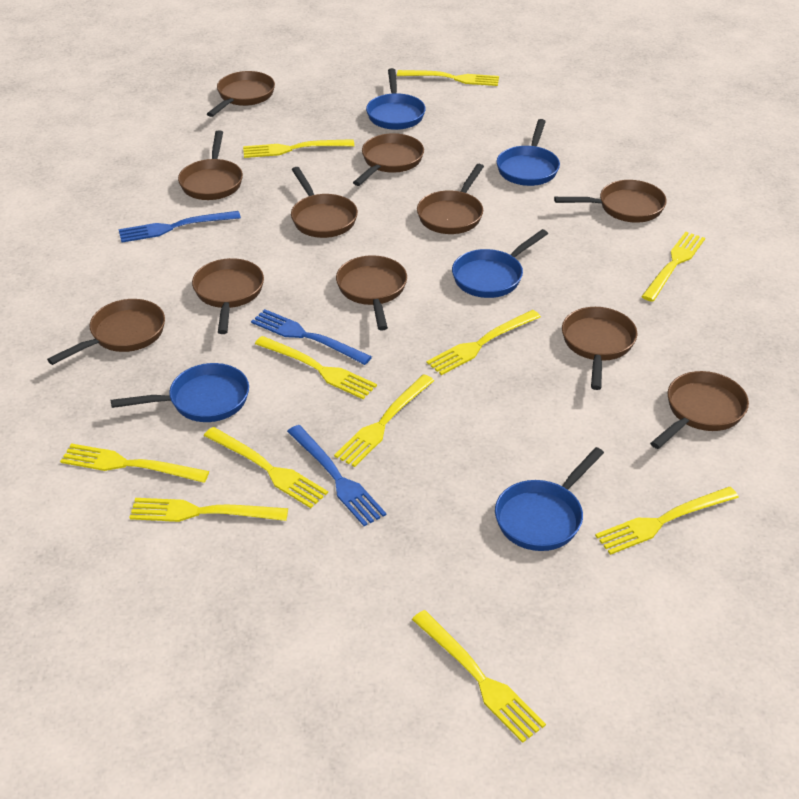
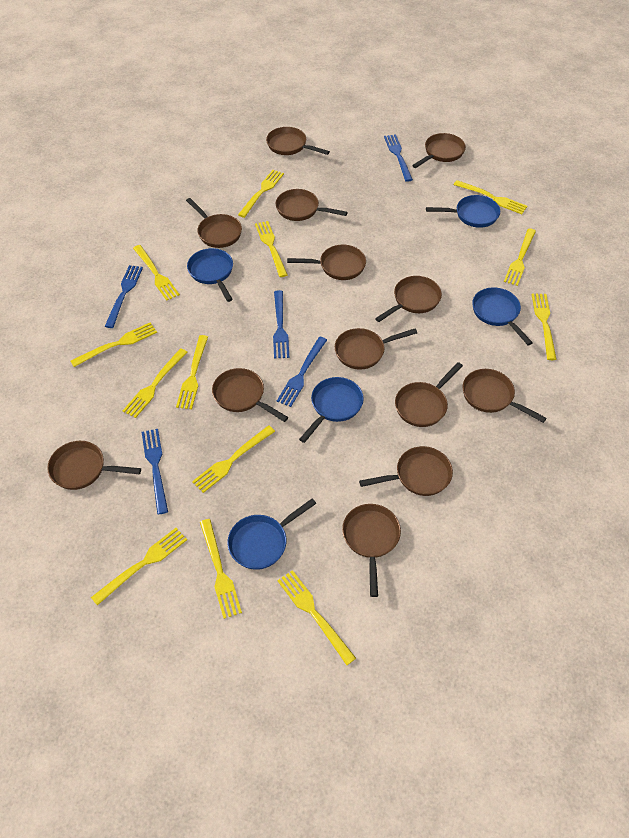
blue fork: [119,211,241,243] [251,309,372,365] [287,425,386,526] = 3 -> [105,265,143,328] [142,429,168,514] [273,290,289,359] [277,337,327,407] [384,134,413,182] = 5
brown pan: [47,299,165,365] [178,130,243,200] [192,258,264,334] [207,71,275,117] [291,167,358,238] [336,255,407,331] [353,133,424,186] [417,164,484,234] [554,180,667,223] [562,307,637,390] [650,371,749,449] = 11 -> [47,441,141,490] [186,198,242,248] [212,368,288,422] [266,127,330,155] [276,189,348,221] [287,245,366,280] [335,328,417,370] [342,504,401,597] [359,446,453,496] [375,276,442,322] [395,362,463,427] [412,133,466,168] [463,369,547,423] = 13
yellow fork: [60,443,209,483] [129,498,288,522] [204,427,328,508] [243,139,354,158] [255,336,377,399] [334,374,434,467] [397,70,499,86] [412,610,546,743] [427,310,541,375] [595,487,739,555] [641,232,705,302] = 11 -> [71,323,157,367] [91,528,187,605] [123,348,188,418] [133,245,180,301] [176,335,208,409] [192,425,275,493] [200,519,242,619] [238,170,284,218] [255,221,288,277] [277,570,356,665] [454,180,527,214] [504,228,536,286] [532,294,557,360] = 13

